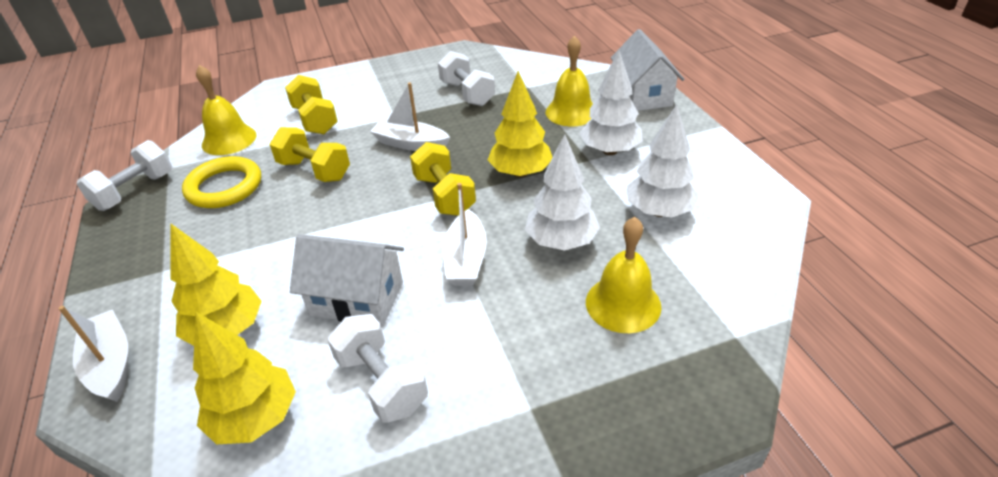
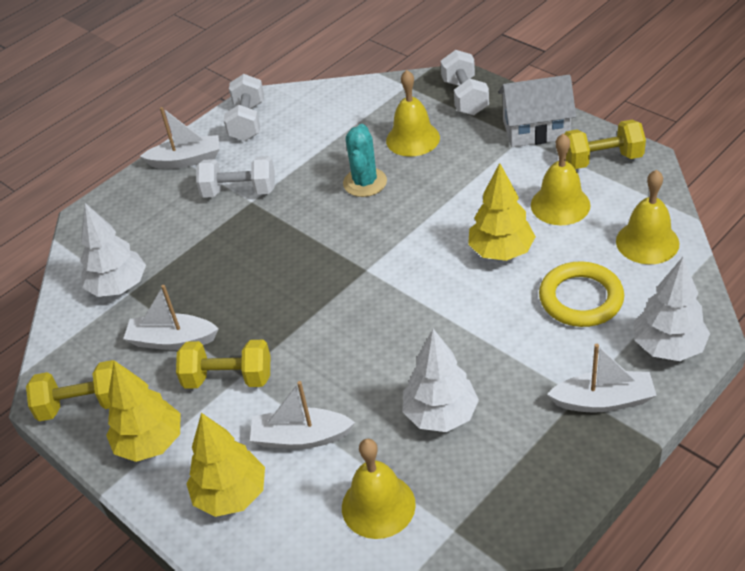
turquoise cactus: none = 0 -> [343,124,387,197] = 1
white boat: [58,306,128,402] [370,82,450,151] [442,183,487,286] = 3 -> [123,285,219,350] [140,107,219,169] [250,381,355,449] [547,344,657,413] = 4
white house: [290,234,404,326] [611,29,684,111] = 2 -> [498,75,576,147] = 1
yellow bell: [196,65,257,155] [546,36,593,126] [586,217,661,333] = 3 -> [342,439,416,539] [386,70,440,157] [531,134,591,225] [616,170,680,264] = 4

